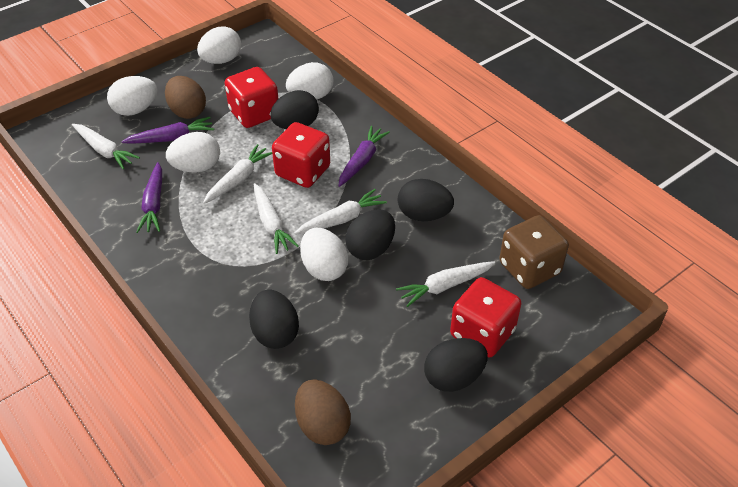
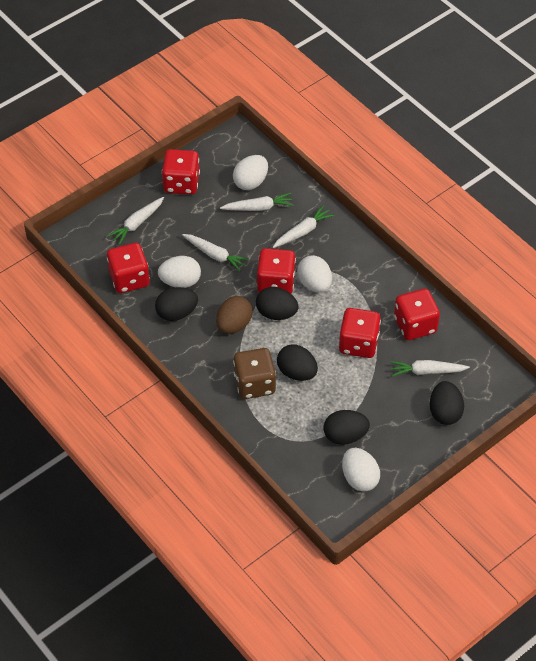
brown egg: [165,76,206,119] [295,380,351,445] = 2 -> [216,296,253,334] = 1
purple carrot: [121,117,214,144] [136,162,162,233] [338,126,390,187] = 3 -> none = 0
red dice: [225,67,278,128] [272,122,330,188] [450,277,521,357] = 3 -> [107,243,150,293] [162,149,200,195] [257,248,296,293] [339,308,381,358] [394,289,440,340] = 5
white egg: [107,76,158,116] [166,132,220,172] [197,26,241,64] [286,62,333,100] [300,228,348,281] = 5 -> [158,256,201,288] [233,155,268,190] [297,255,332,293] [342,448,380,492] = 4

